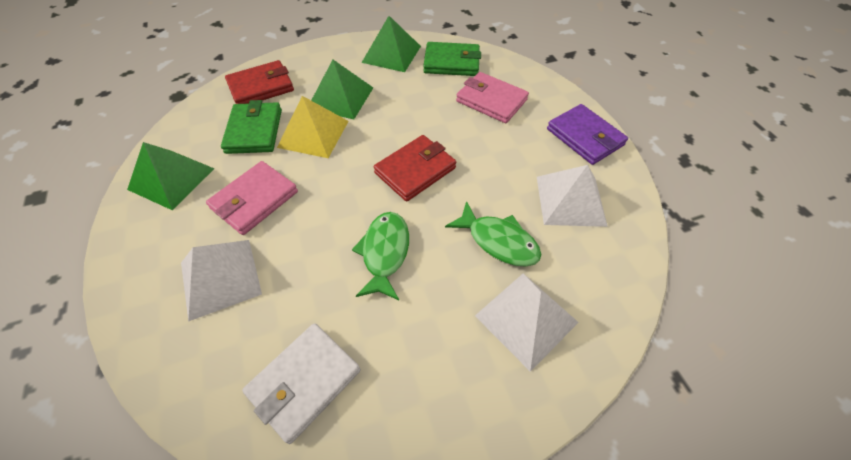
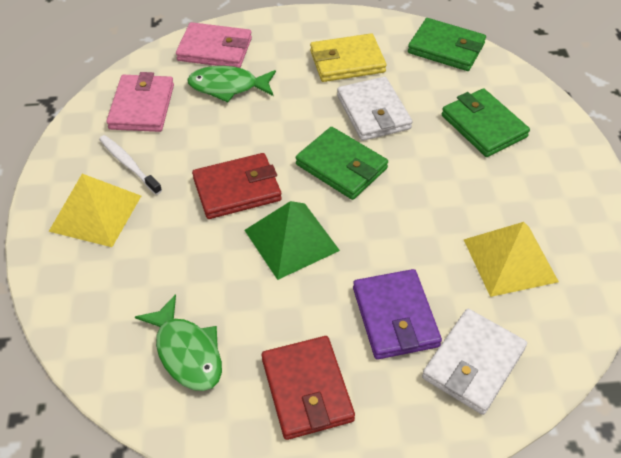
green pyramid: [127,142,215,210] [311,60,373,119] [361,16,421,72] = 3 -> [245,201,340,280] = 1
green wallet: [221,100,282,154] [423,42,481,76] = 2 -> [296,127,388,200] [408,18,486,71] [442,88,530,157] = 3
white pyramid: [181,240,262,322] [475,273,579,372] [537,165,608,227] = 3 -> none = 0
white toothbrush: none = 0 -> [99,135,162,195] = 1
white wallet: [242,323,361,444] = 1 -> [337,77,412,141] [422,309,527,415] = 2
yellow pyramid: [277,96,349,158] = 1 -> [48,174,141,247] [464,222,559,297] = 2
yellow wallet: none = 0 -> [310,33,387,82] = 1

